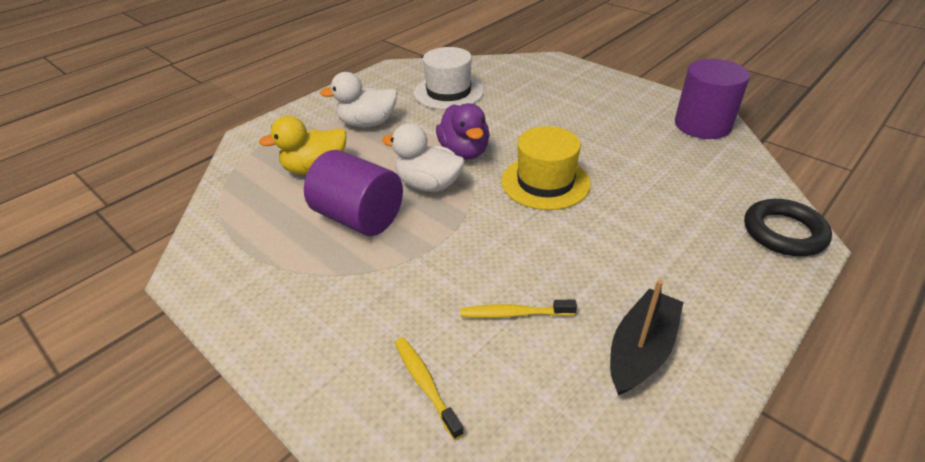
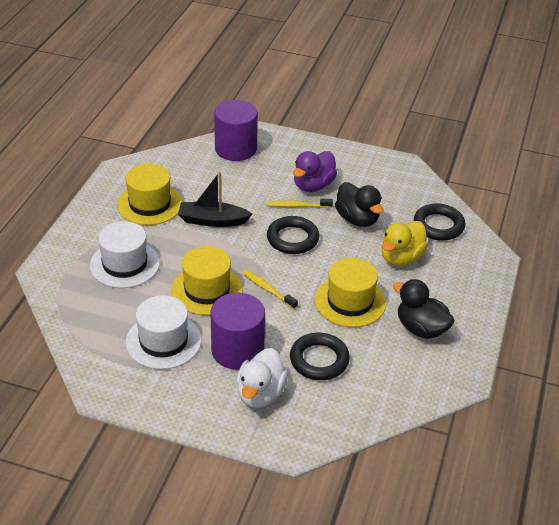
black duck: none = 0 -> [335,182,383,227] [393,279,455,339] = 2
black ring: [744,199,832,256] = 1 -> [267,216,319,254] [290,333,350,380] [414,204,465,241] = 3
white duck: [320,72,397,127] [382,123,465,192] = 2 -> [236,348,288,408] = 1
white hat: [414,47,484,110] = 1 -> [90,221,160,288] [126,295,201,370] = 2
yellow hat: [501,126,591,210] = 1 -> [117,164,182,225] [171,246,243,315] [314,258,386,327] = 3

